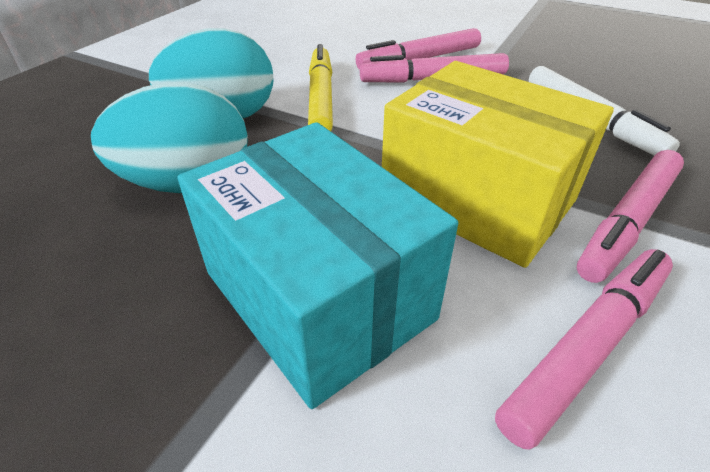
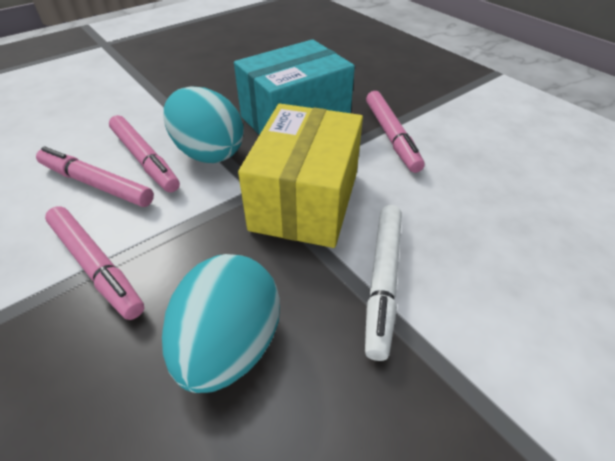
yellow marker: [308,44,333,131] = 1 -> none = 0

